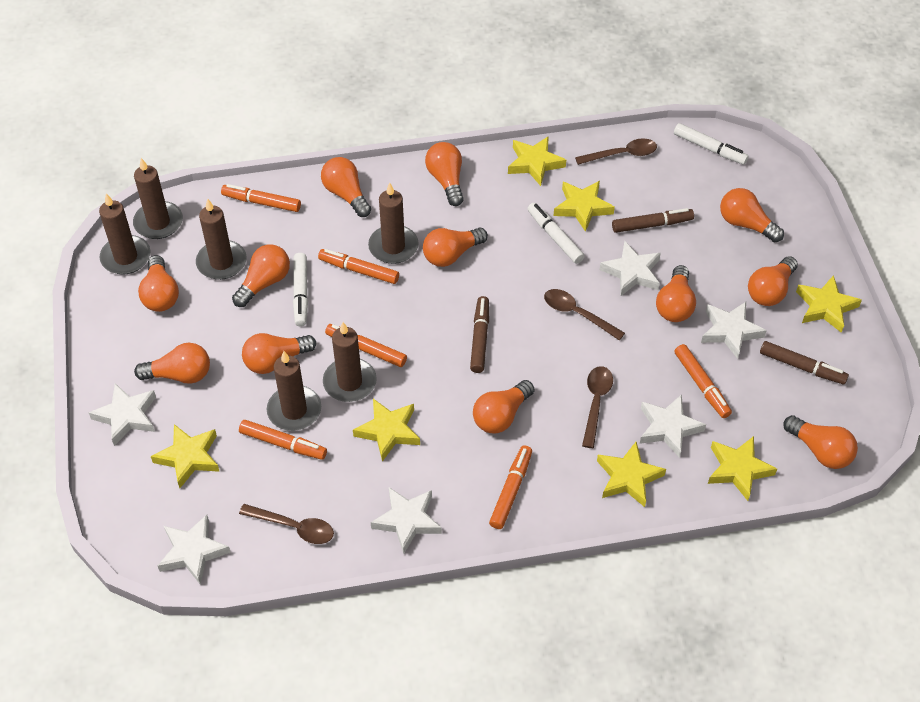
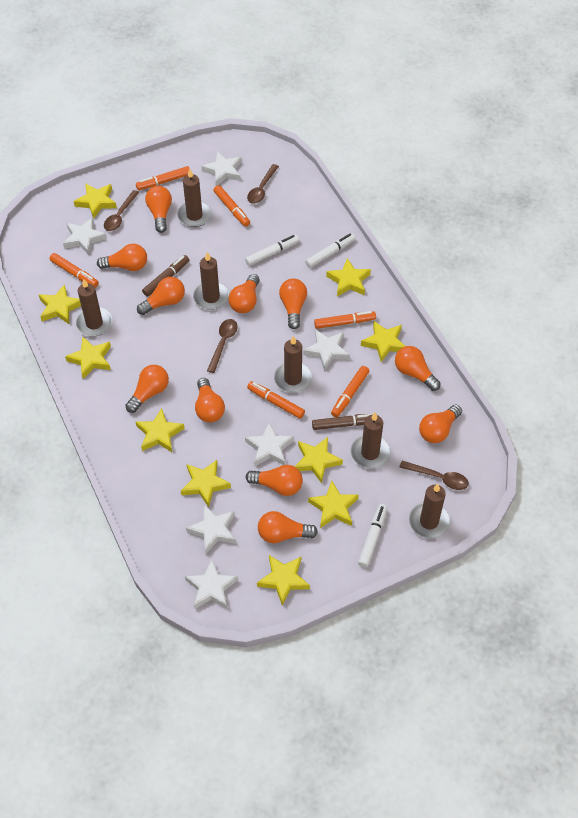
brown marker: [470,296,489,373] [612,208,694,233] [760,341,849,385] = 3 -> [142,255,189,297] [312,414,373,430] = 2
orange light bulb: [134,343,210,384] [138,255,179,312] [232,244,290,307] [242,333,316,374] [321,157,371,217] [423,227,488,267] [425,142,464,206] [473,380,534,434] [656,265,696,322] [720,188,784,242] [748,256,798,306] [783,415,858,469] = 12 -> [97,244,147,271] [125,365,169,413] [137,277,185,315] [145,186,172,233] [195,378,225,423] [228,274,260,313] [246,465,303,496] [258,511,318,544] [279,279,307,329] [395,346,441,391] [419,404,462,443] = 11
yellow star: [151,424,220,488] [353,399,420,462] [508,136,566,186] [553,181,615,232] [597,442,666,507] [708,436,777,501] [796,275,862,333] = 7 -> [39,284,81,324] [65,337,111,379] [74,183,117,219] [136,408,185,452] [181,460,231,507] [257,555,310,605] [295,437,343,484] [308,481,359,528] [326,258,371,296] [361,321,405,362] = 10

